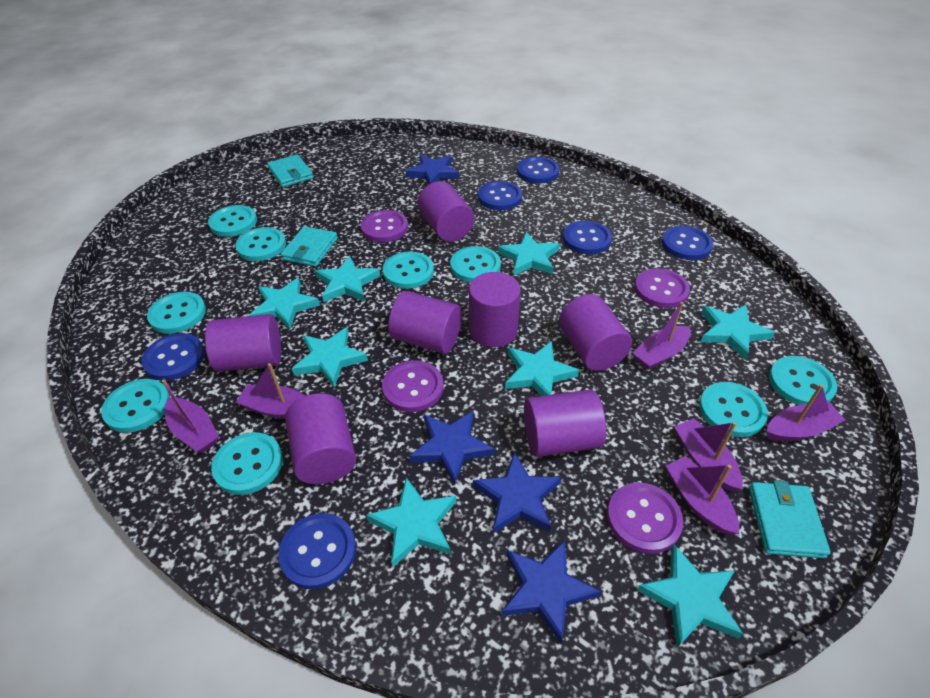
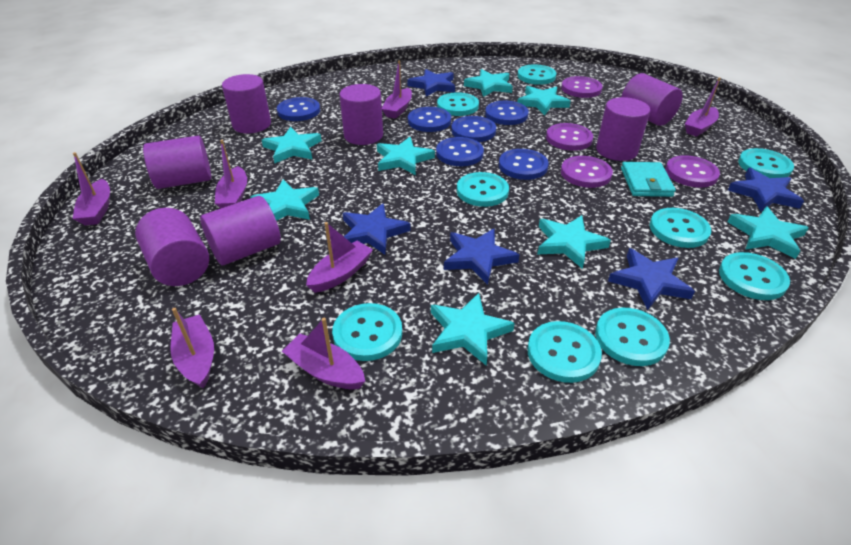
blue star: [406,154,459,185] [410,410,495,485] [473,452,561,534] [502,540,601,643] = 4 -> [343,203,411,255] [407,69,455,97] [444,228,519,285] [608,248,695,310] [728,168,804,211] = 5
purple boat: [162,379,219,453] [236,363,305,419] [633,302,691,370] [666,456,739,535] [674,418,743,492] [767,384,845,441] = 6 -> [73,152,110,225] [170,308,214,389] [215,140,247,208] [282,318,365,389] [306,222,373,293] [382,60,412,119] [685,77,721,137] = 7
turquoise wallet: [267,154,313,187] [281,226,338,267] [749,480,831,558] = 3 -> [621,162,676,197] = 1

